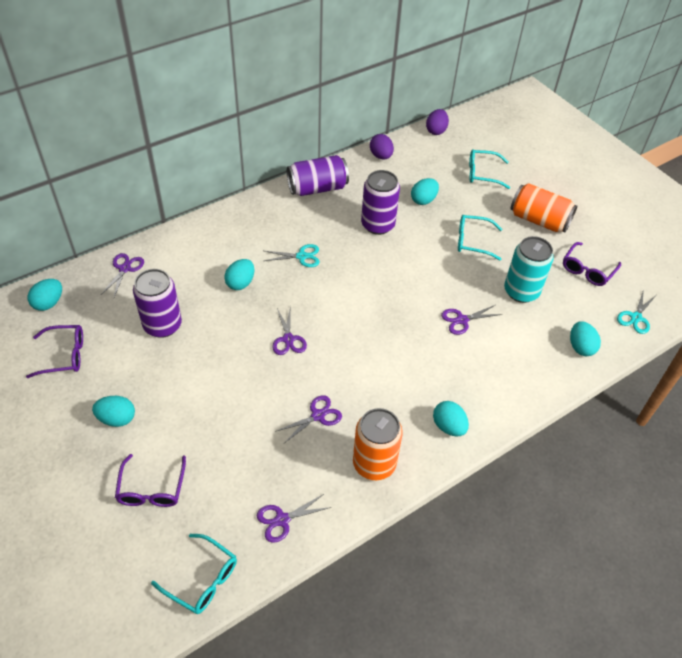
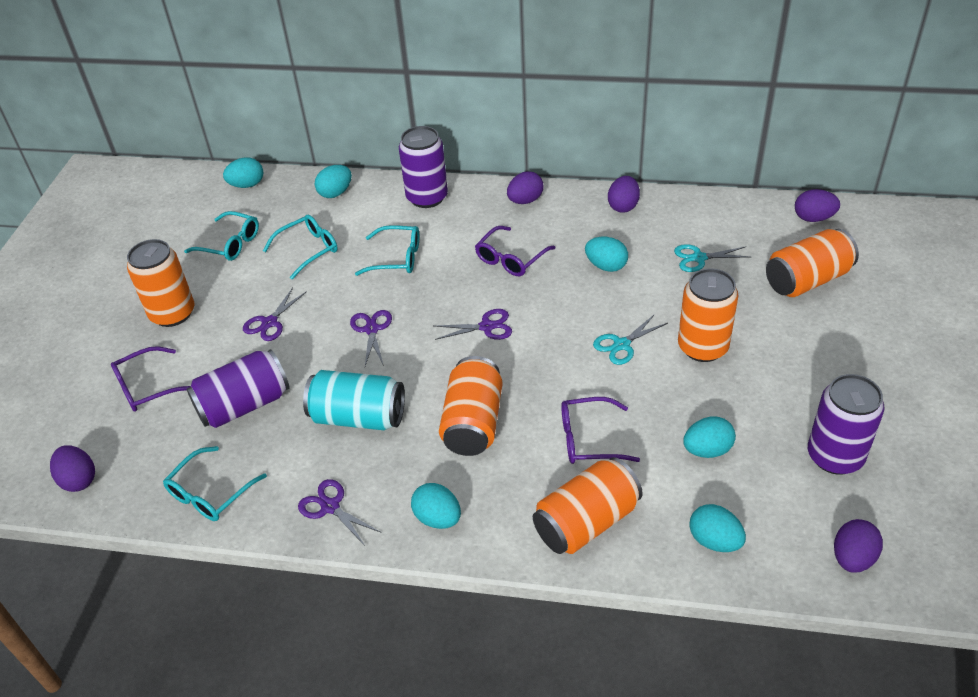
orange can: [353,408,403,480] [510,183,577,233] = 2 -> [127,239,194,327] [439,356,502,456] [533,457,643,554] [678,268,739,362] [766,229,859,297] = 5
purple egg: [370,134,394,159] [426,109,449,135] = 2 -> [50,445,95,492] [507,171,543,204] [608,176,640,213] [795,189,840,222] [834,519,883,573] = 5
purple scissors: [101,253,144,297] [257,493,332,543] [272,306,307,355] [275,395,342,443] [441,305,502,335] = 5 -> [243,287,307,341] [298,479,380,546] [350,310,392,366] [435,309,512,340] = 4
turquoise glasses: [151,534,237,614] [458,215,502,261] [469,149,510,189] = 3 -> [163,446,267,521] [184,211,259,261] [263,215,338,279] [355,225,419,276] = 4

